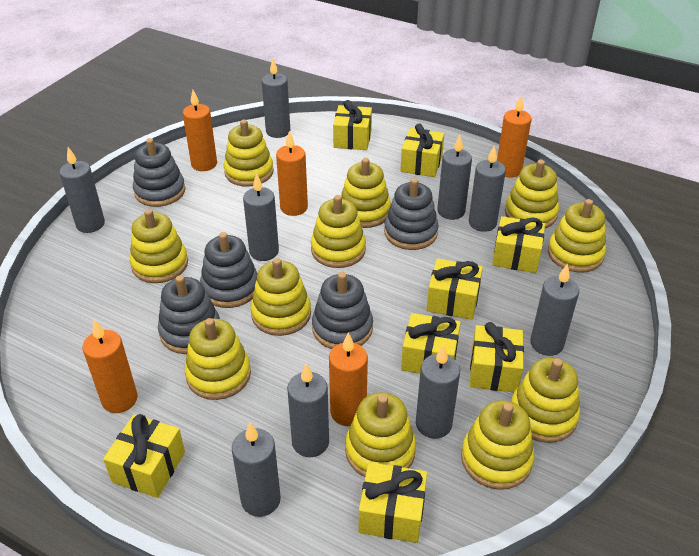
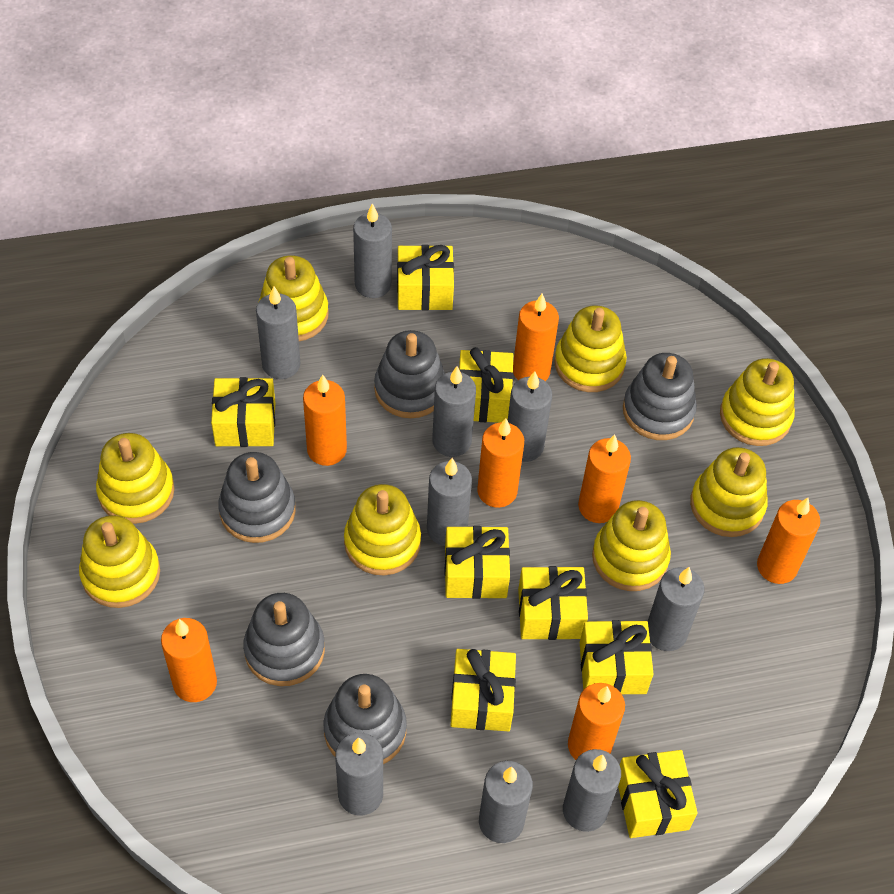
orange candle: [83,320,138,413] [183,90,217,171] [276,131,308,216] [329,333,368,426] [497,95,532,177] = 5 -> [161,618,217,702] [303,375,347,466] [477,418,524,508] [513,293,559,381] [568,683,625,760] [578,434,631,523] [757,498,820,584] = 7
yellow stacking toy: [130,209,188,283] [185,318,251,400] [224,120,274,187] [251,258,311,336] [311,195,366,268] [341,158,391,228] [345,392,416,477] [461,400,534,490] [505,160,559,228] [511,358,580,443] [548,199,606,272] = 11 -> [79,515,160,608] [96,433,174,524] [259,256,329,341] [344,484,421,576] [554,305,627,392] [592,500,671,591] [690,447,768,537] [720,358,795,446] = 8

